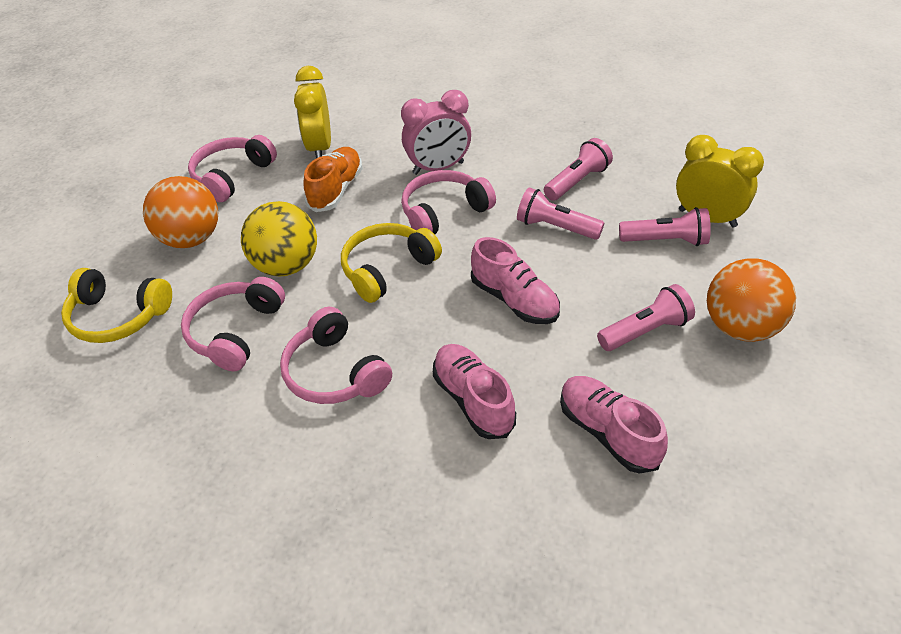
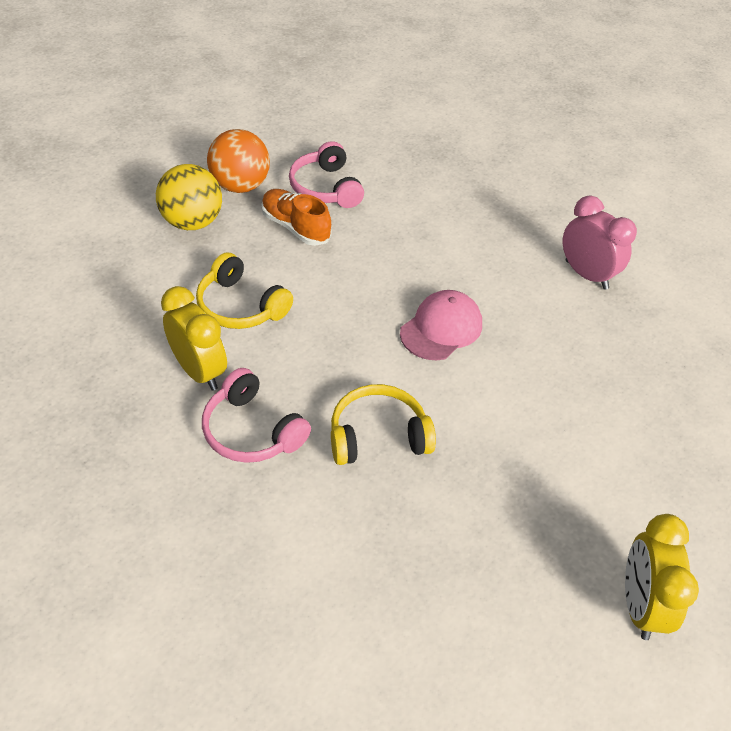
orange ball: [143,176,218,248] [707,258,796,342] = 2 -> [207,129,270,193] = 1
pink cap: none = 0 -> [400,290,482,360] = 1
pink flashlight: [517,187,604,240] [544,138,613,201] [597,284,695,351] [619,207,711,246] = 4 -> none = 0
pink headphones: [181,277,285,371] [188,135,277,202] [280,307,392,404] [401,170,496,234] = 4 -> [202,368,311,463] [289,141,364,208] = 2
pink shoe: [433,344,516,439] [471,237,560,324] [560,376,668,474] = 3 -> none = 0

